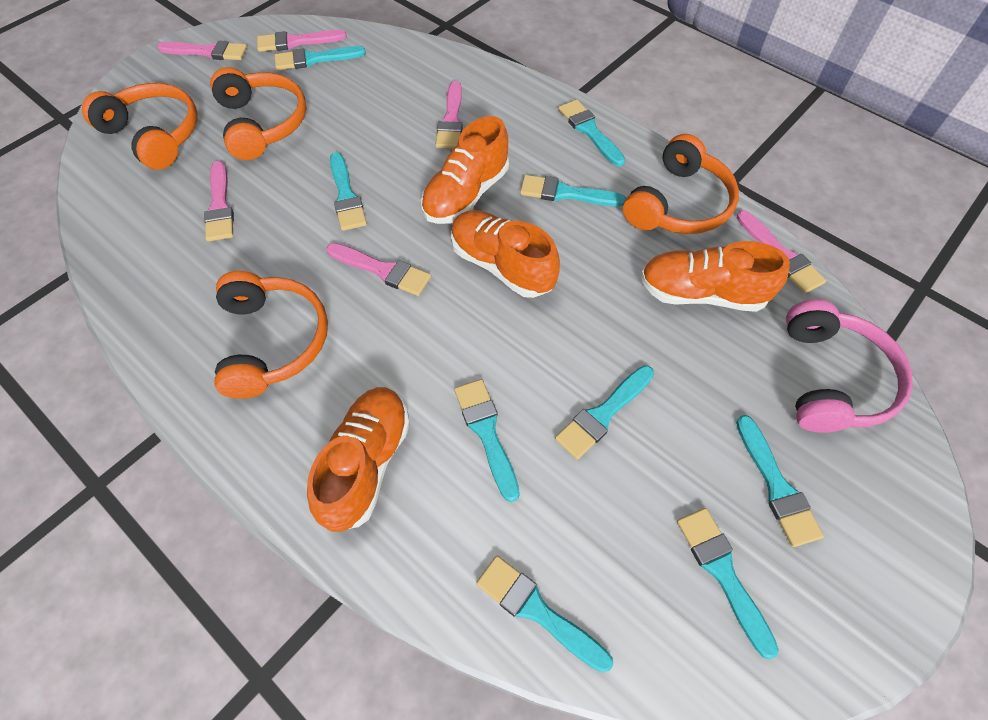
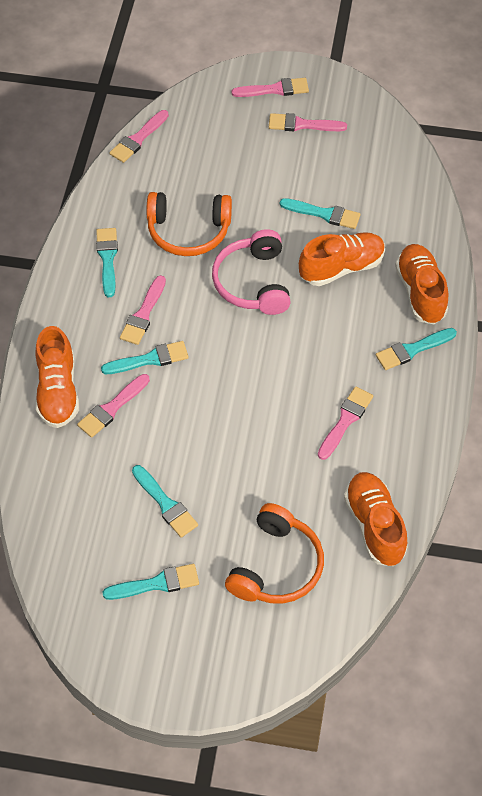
orange headphones: [82,83,198,170] [210,67,306,160] [215,271,328,398] [623,134,739,234] = 4 -> [147,192,232,256] [225,503,324,604] = 2
turquoise brush: [275,46,366,70] [330,152,367,231] [454,379,520,502] [476,556,613,673] [520,175,626,207] [555,365,654,459] [558,100,625,167] [677,508,779,659] [736,415,824,547] = 9 -> [96,228,118,297] [101,341,189,374] [102,564,199,600] [132,465,198,538] [280,198,361,229] [376,328,457,370] = 6

